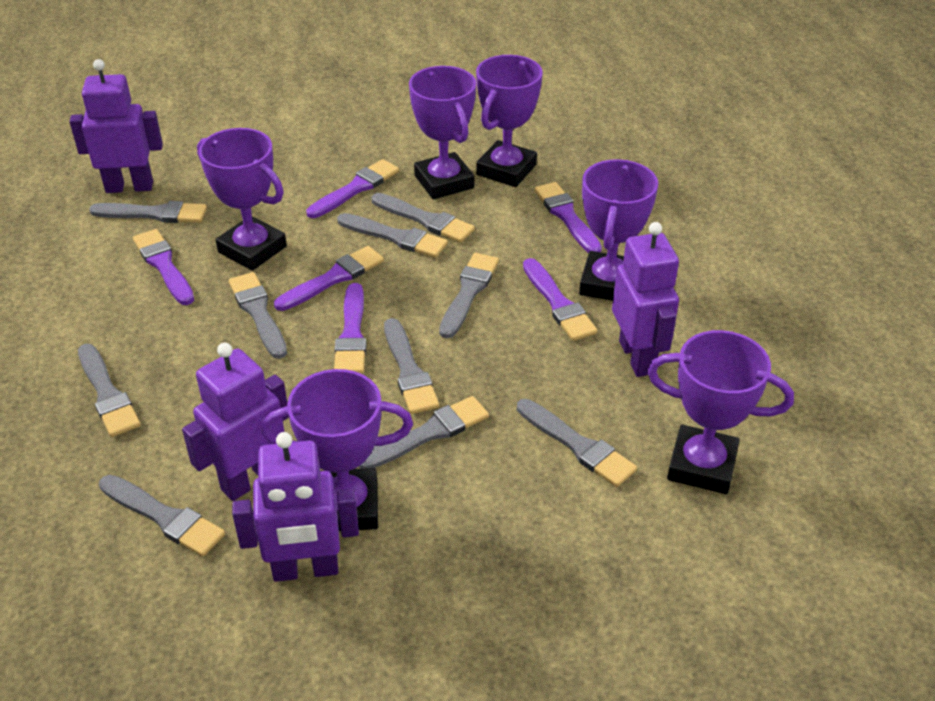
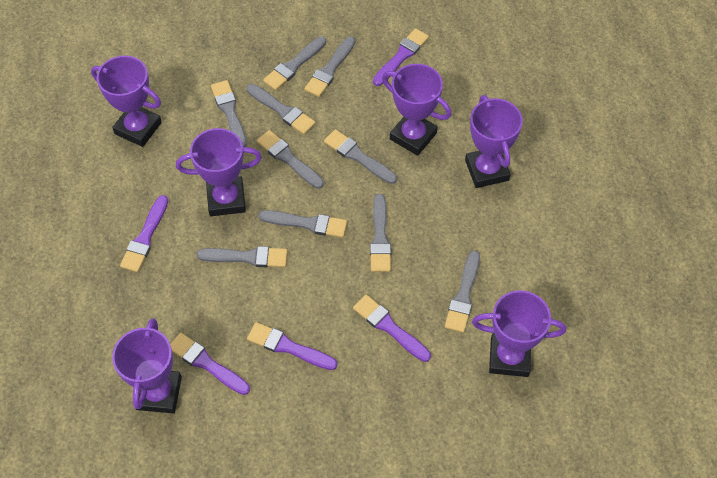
purple brush: [133,229,194,305] [274,246,384,311] [306,159,399,218] [334,283,367,374] [523,258,597,341] [534,182,602,253] = 6 -> [120,195,168,272] [170,333,250,395] [247,322,338,370] [353,294,431,362] [373,28,429,86] = 5
purple robot: [69,59,163,193] [182,343,289,501] [232,432,359,582] [612,222,679,377] = 4 -> none = 0

